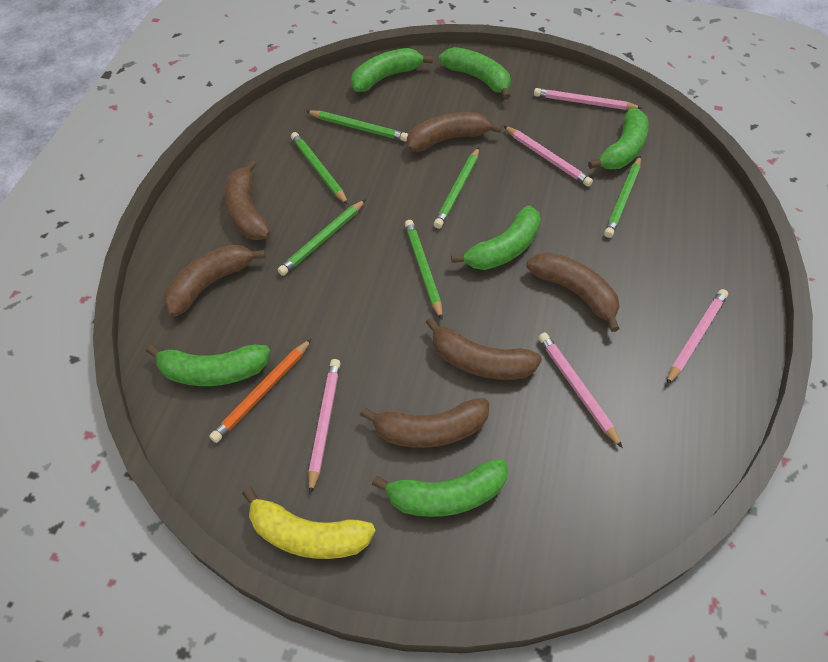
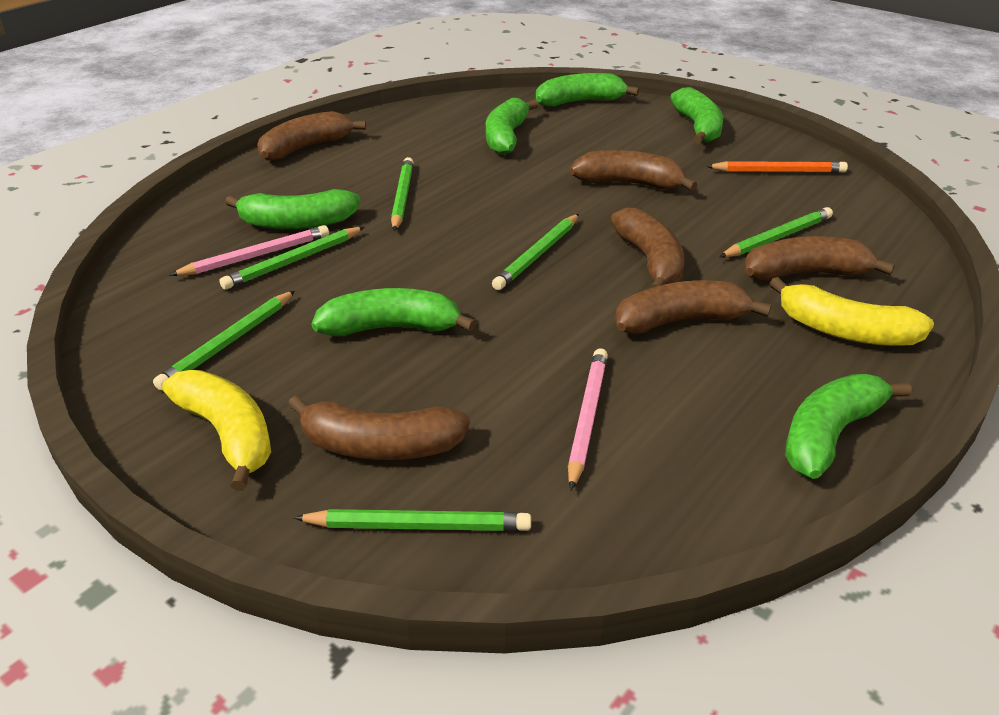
pink pencil: [309,359,341,494] [504,126,593,187] [534,88,641,110] [538,332,623,448] [667,289,728,385] = 5 -> [169,225,329,276] [568,348,608,490] = 2
yellow banana: [242,487,375,559] = 1 -> [162,370,271,491] [769,277,934,346] = 2

